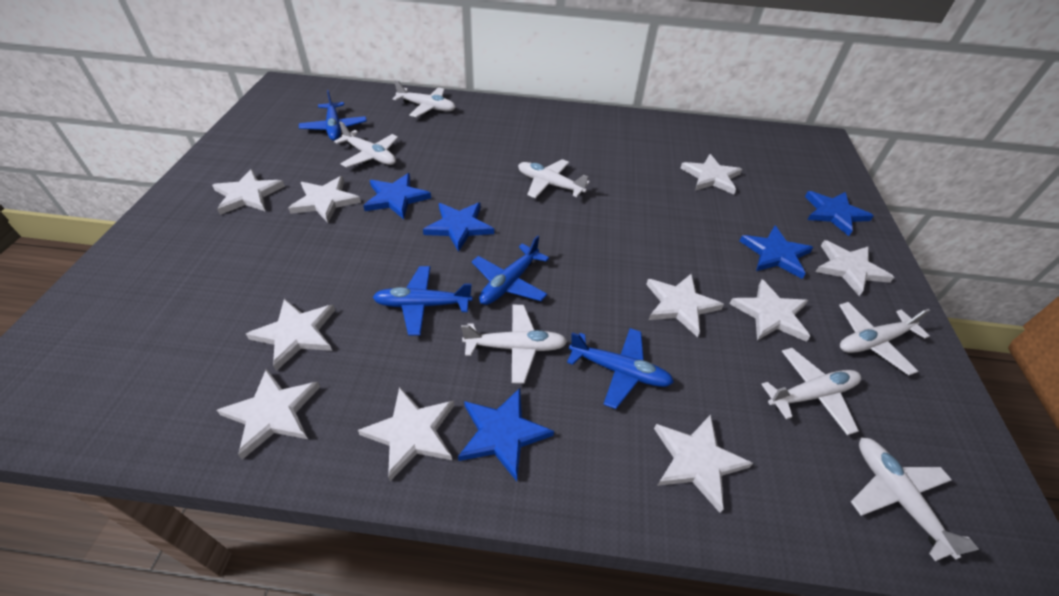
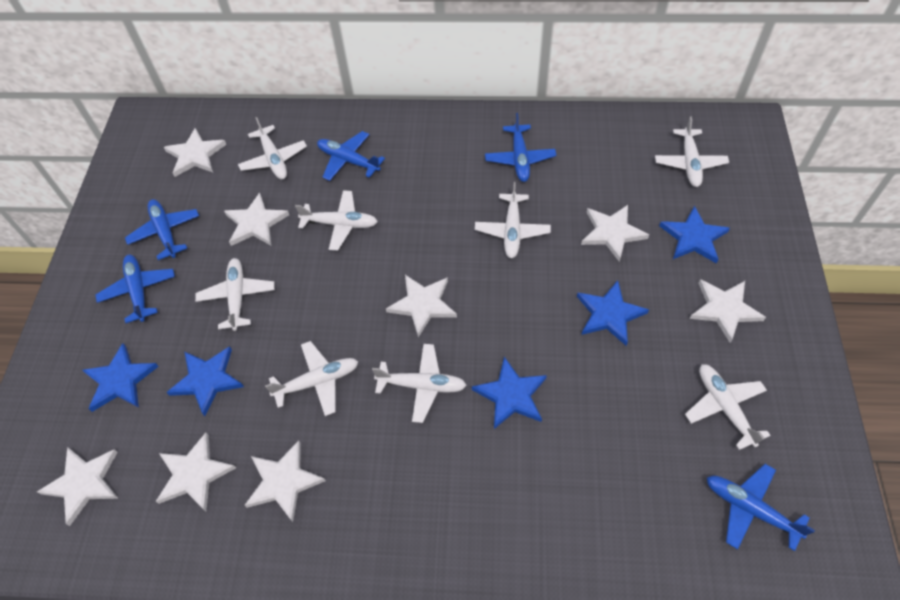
blue plane: [299,90,367,141] [373,266,473,336] [472,235,549,305] [567,328,674,409] = 4 -> [95,255,175,323] [125,199,199,260] [317,131,385,181] [485,113,556,182] [707,464,815,551] = 5
white plane: [334,121,398,168] [392,80,456,117] [461,305,568,383] [518,159,590,198] [761,348,861,435] [839,302,930,375] [851,437,979,561] = 7 -> [195,258,275,331] [238,117,307,179] [265,341,358,416] [295,190,378,251] [372,344,467,423] [475,182,551,258] [655,117,729,187] [685,364,771,450] = 8
white star: [212,169,285,215] [217,368,320,459] [246,298,335,371] [288,176,361,223] [358,386,454,481] [646,274,724,337] [654,415,753,513] [680,154,742,195] [730,279,810,342] [816,240,894,296] = 10 -> [37,447,118,526] [156,433,236,511] [164,128,226,177] [224,193,289,246] [244,441,326,522] [386,275,457,337] [581,205,649,262] [690,279,766,343] = 8

